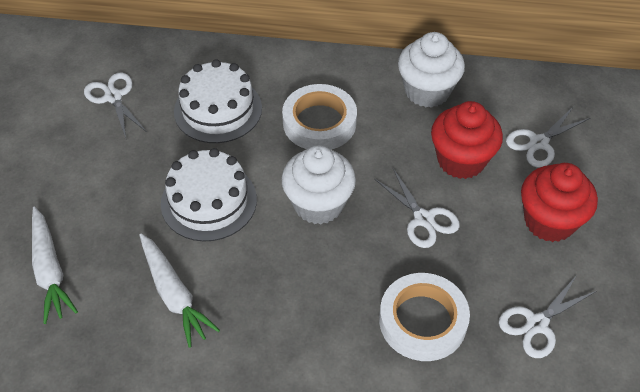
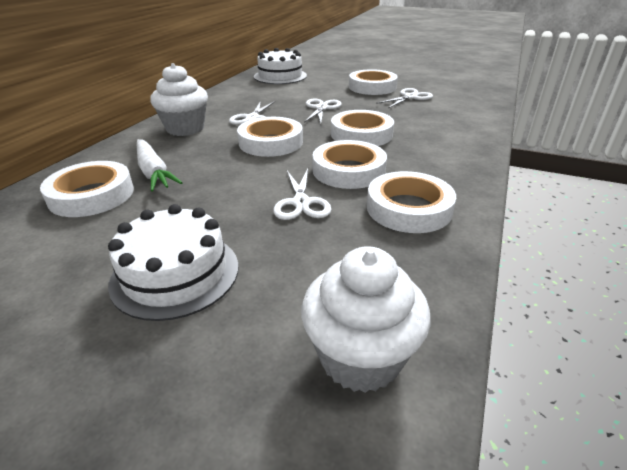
red cupcake: [431,101,503,179] [521,163,598,242] = 2 -> none = 0
white carrot: [32,207,78,324] [139,233,220,348] = 2 -> [137,139,183,192] = 1
white tape: [282,84,357,150] [379,273,470,361] = 2 -> [40,161,134,217] [237,117,303,157] [312,140,387,189] [331,110,394,146] [349,69,398,95] [367,171,456,233] = 6

